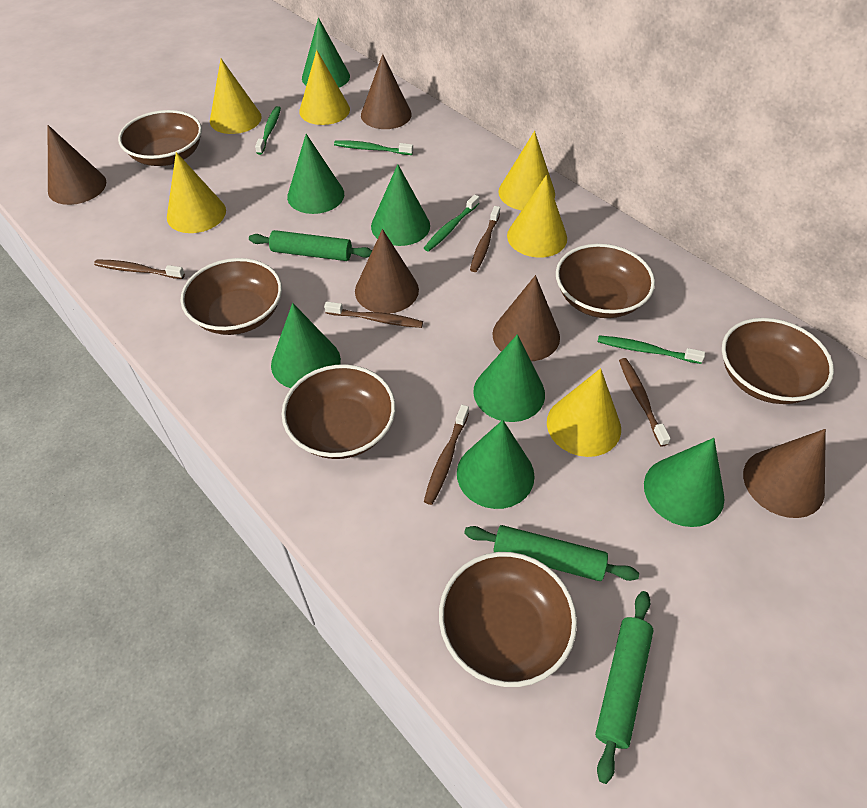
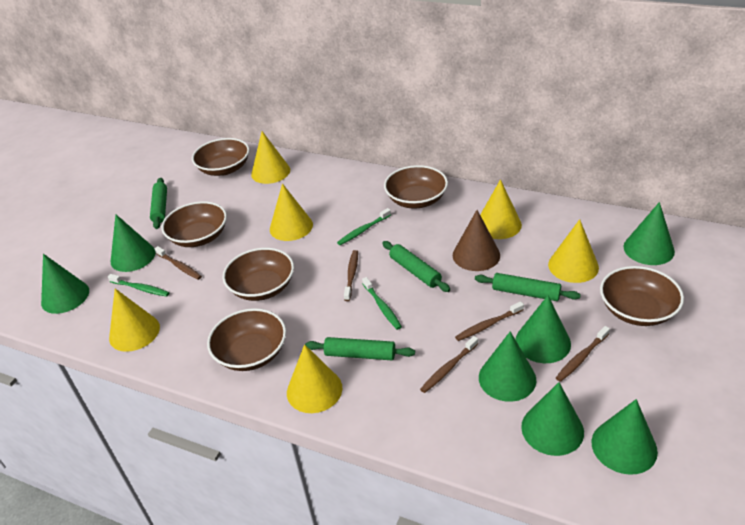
brown cone: [48,125,106,205] [355,229,419,314] [361,54,412,129] [492,275,560,361] [743,429,826,518] = 5 -> [453,210,500,271] = 1
green rolling pin: [249,230,372,261] [464,525,639,581] [595,591,654,784] = 3 -> [150,178,167,229] [305,337,415,360] [382,241,450,292] [475,273,581,301] = 4
green toothbrush: [255,106,281,155] [334,140,413,155] [424,195,479,251] [598,335,705,364] = 4 -> [108,274,169,297] [337,208,391,245] [362,277,402,330] = 3

